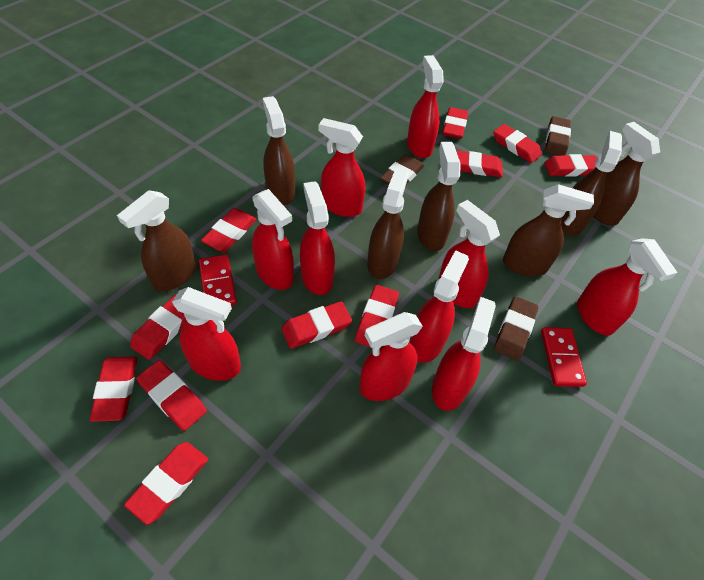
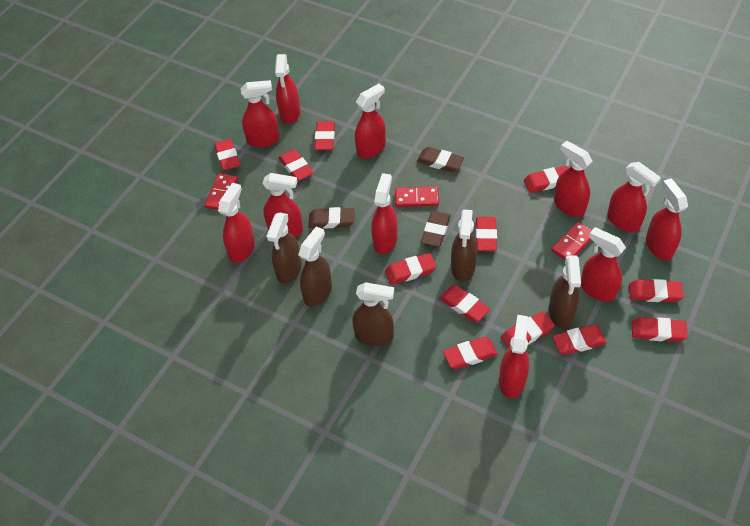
brown spray bottle: [117,190,196,291] [263,96,295,205] [367,167,409,279] [417,142,461,251] [503,184,594,276] [561,131,622,236] [593,122,660,225] = 7 -> [266,213,302,284] [298,227,332,307] [352,282,394,346] [451,210,477,281] [549,256,581,328] = 5
red domino: [199,254,237,305] [541,327,587,387] = 2 -> [204,173,238,210] [395,187,439,207] [551,222,592,260] = 3
red eraser: [90,357,137,422] [124,442,208,525] [130,294,187,360] [136,360,207,431] [201,208,257,252] [281,301,352,349] [355,285,399,347] [442,107,468,139] [456,150,503,177] [493,124,542,163] [544,154,597,177] = 11 -> [214,139,240,171] [279,149,314,181] [315,121,335,150] [385,253,436,285] [439,285,490,322] [443,337,498,369] [476,217,497,251] [501,311,555,348] [524,166,568,193] [552,325,607,355] [629,279,684,302] [632,317,688,342] = 12
red spray bottle: [172,287,241,381] [252,189,294,290] [300,181,335,295] [319,118,365,217] [360,312,423,401] [407,55,444,158] [409,250,469,363] [432,297,496,411] [438,200,500,308] [577,238,678,336] = 10 -> [218,183,255,263] [241,80,280,147] [262,173,303,237] [275,54,300,124] [355,84,386,158] [371,173,397,254] [499,315,529,398] [554,141,592,217] [581,227,626,302] [607,162,661,232] [646,178,688,260] = 11

